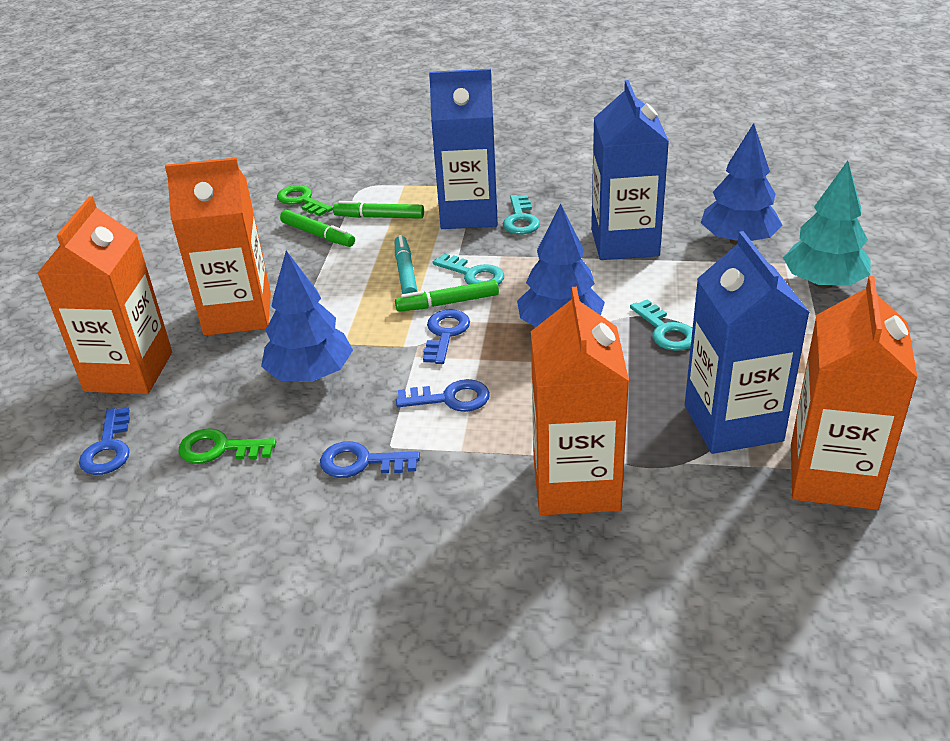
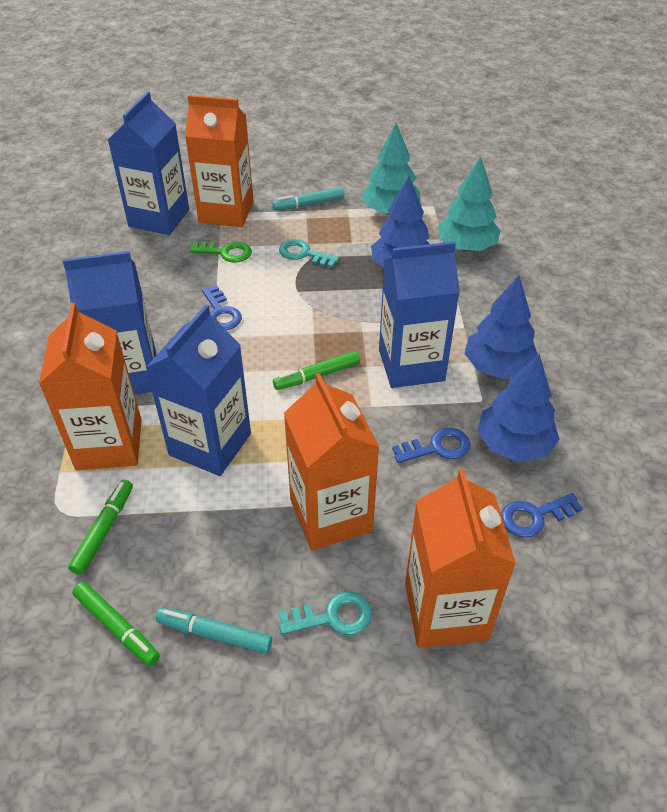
blue carton: [429,69,498,229] [591,80,669,260] [685,231,810,454] = 3 -> [63,251,156,395] [108,91,189,235] [145,304,251,476] [379,242,460,388] = 4
blue key: [79,407,130,475] [320,441,420,478] [396,379,490,412] [423,309,470,364] = 4 -> [202,285,242,330] [392,428,470,463] [501,493,583,538] = 3
green key: [178,428,276,464] [277,185,333,216] = 2 -> [189,241,252,263] = 1
turquoise key: [432,253,504,285] [503,195,540,234] [630,299,693,351] = 3 -> [279,239,339,268] [279,591,372,635] = 2
turquoise marker: [395,235,418,294] = 1 -> [156,608,272,654] [272,187,344,211] = 2
turquoise tree: [783,161,871,289] = 1 -> [361,122,421,215] [437,157,501,251] = 2

